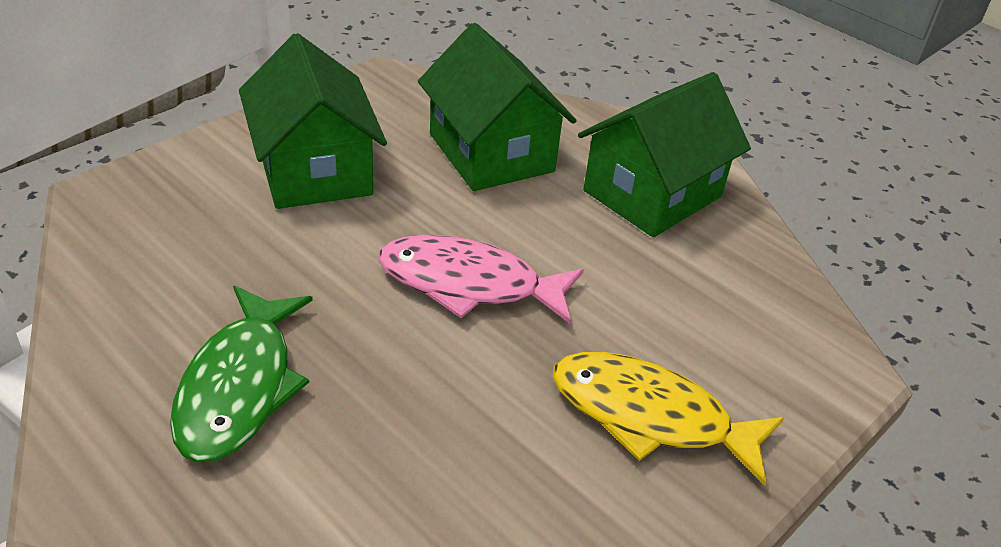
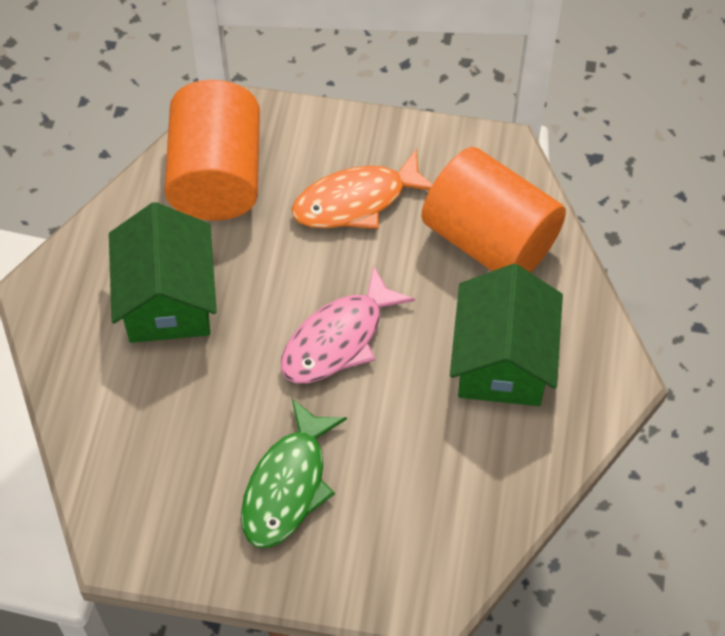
green house: [239,33,387,209] [418,23,577,191] [578,72,751,237] = 3 -> [109,202,217,343] [450,264,563,406] = 2
orange cylinder: none = 0 -> [165,80,260,220] [421,147,566,273] = 2
orange fish: none = 0 -> [292,148,433,229] = 1
yellow fish: [552,352,784,486] = 1 -> none = 0

